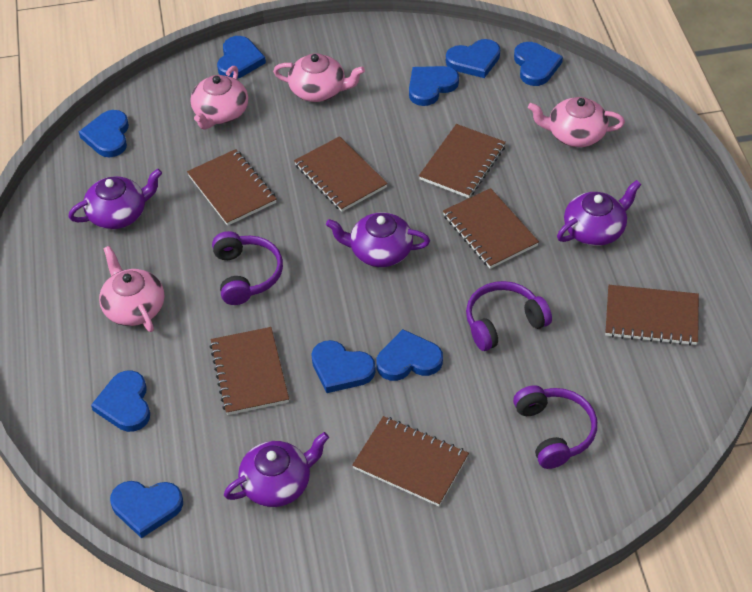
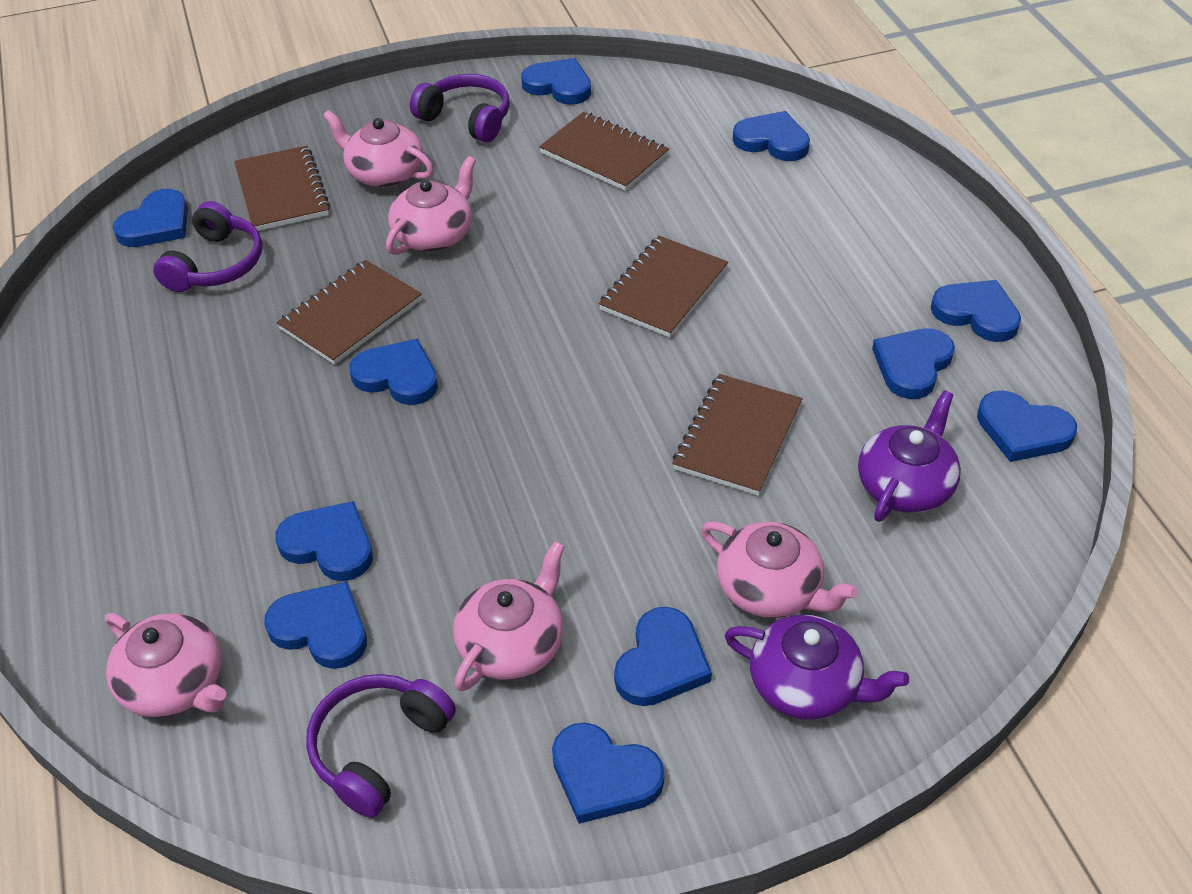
blue heart: [79,110,129,157] [91,370,150,432] [110,481,183,538] [217,36,266,79] [311,340,376,393] [376,329,443,381] [409,66,459,106] [446,39,500,78] [514,42,563,86] = 9 -> [113,189,188,247] [264,582,367,669] [275,501,373,581] [349,338,438,405] [521,58,591,105] [552,722,665,824] [614,607,712,706] [733,111,810,161] [872,328,955,399] [931,280,1021,342] [977,390,1077,462] = 11
brown notebook: [187,149,277,226] [209,327,289,415] [294,136,388,212] [352,416,469,506] [419,124,506,198] [443,188,539,269] [606,285,699,346] = 7 -> [234,145,330,231] [277,260,422,365] [539,112,669,191] [598,236,728,338] [672,374,803,496] = 5
pink teapot: [99,246,164,332] [191,66,248,130] [273,53,365,102] [528,97,625,147] = 4 -> [105,613,226,718] [323,110,434,187] [386,156,476,255] [453,541,565,691] [701,521,858,618] = 5
purple teapot: [68,169,162,229] [224,432,329,507] [326,212,430,267] [557,180,641,246] = 4 -> [724,614,909,720] [858,390,961,522] = 2

